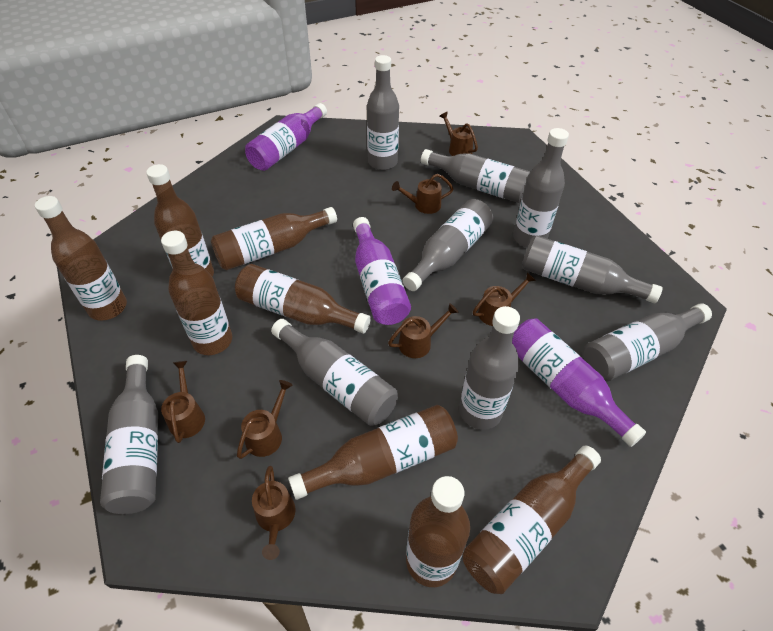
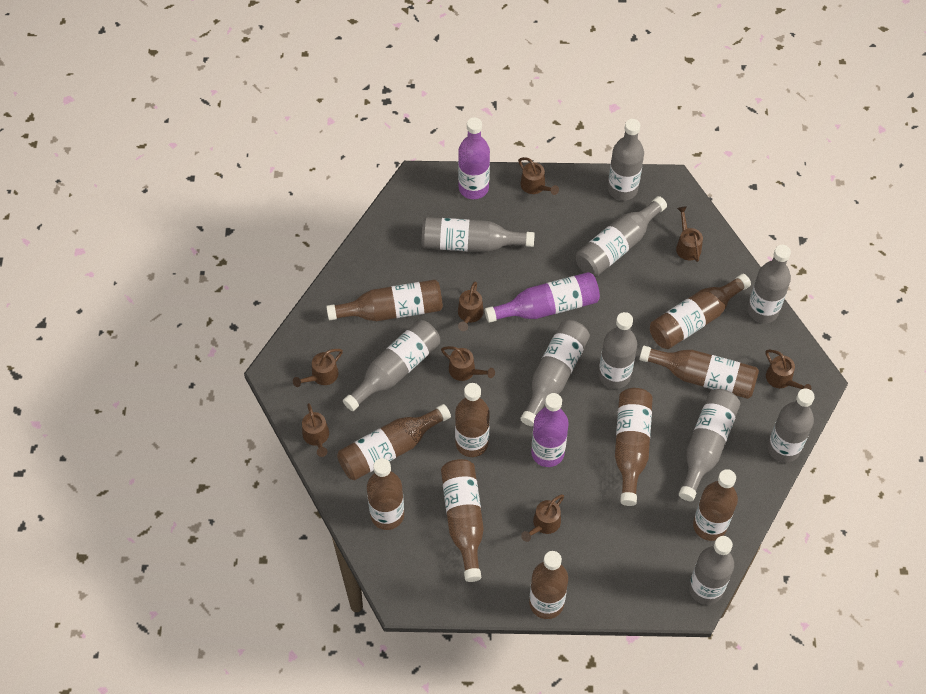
brown bottle: [35,196,127,321] [146,164,214,277] [161,231,232,355] [211,207,337,270] [235,264,371,333] [288,405,458,500] [406,476,470,587] [463,446,601,594] = 8 -> [326,280,443,321] [337,404,451,480] [367,458,404,530] [441,459,484,582] [455,383,490,457] [529,551,568,619] [615,388,653,506] [639,346,759,399] [650,274,751,349] [693,469,738,541] = 10
brown watering can: [161,361,205,443] [237,380,293,459] [252,466,296,560] [388,303,459,358] [392,174,453,214] [440,112,478,156] [473,272,536,326] = 7 -> [293,349,343,387] [302,403,329,457] [441,346,495,381] [458,282,484,331] [518,157,559,195] [521,494,564,542] [676,206,703,262] [765,350,811,390] = 8
grey bottle: [100,355,158,514] [271,319,398,426] [367,55,399,170] [403,199,493,291] [421,149,530,203] [459,306,520,430] [513,128,569,248] [522,235,663,304] [583,303,712,382] = 9 -> [343,320,440,411] [422,217,535,252] [520,320,590,426] [576,196,667,277] [599,312,637,389] [608,119,644,201] [679,389,740,501] [689,536,734,605] [747,245,791,323] [767,388,815,463] = 10

